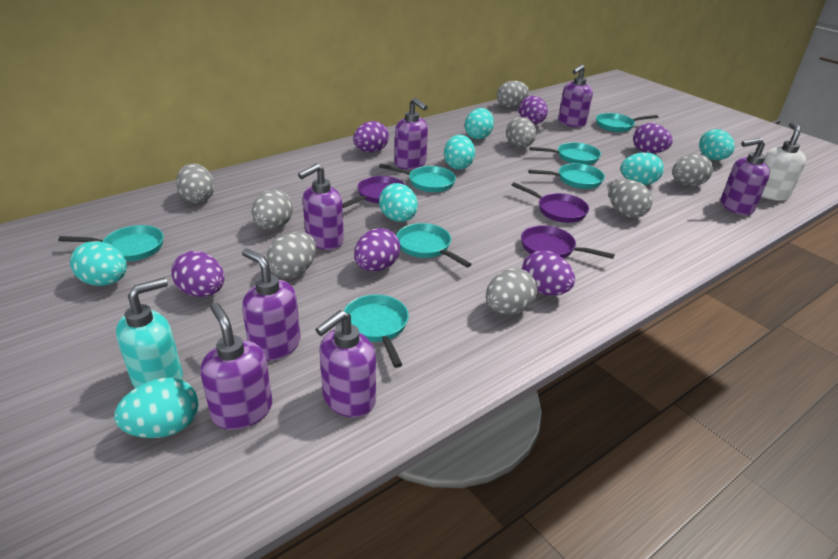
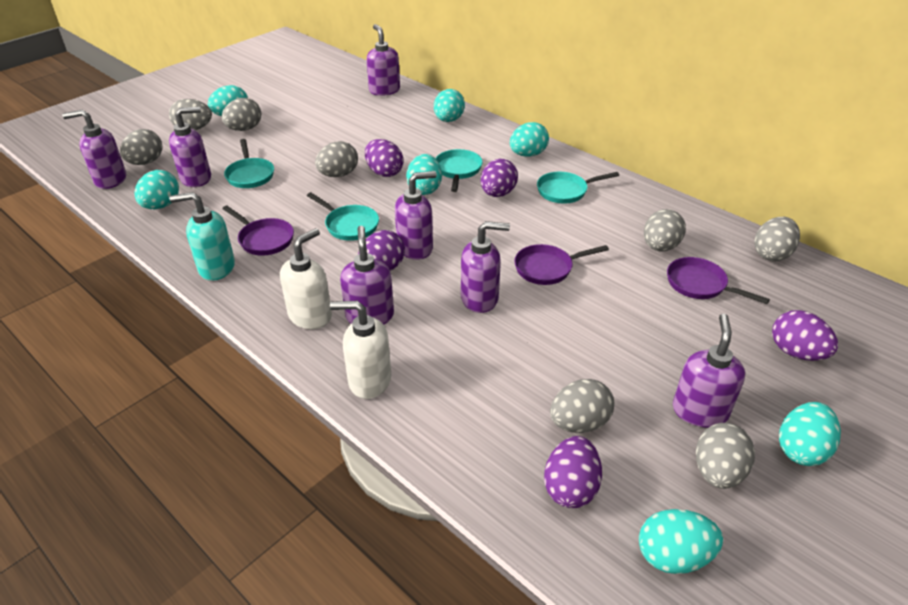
purple egg: [171,251,224,297] [353,121,389,153] [354,228,400,272] [519,96,548,124] [522,250,575,295] [633,123,673,154] = 6 -> [358,230,405,271] [365,139,404,177] [481,159,518,197] [544,436,602,508] [772,310,838,361] = 5
turquoise pan: [58,225,164,261] [344,295,409,368] [379,164,456,192] [396,223,472,268] [528,163,605,189] [529,142,601,165] [596,113,658,132] = 7 -> [224,139,274,188] [307,192,379,241] [436,149,483,192] [537,172,619,204] = 4
white soap dispenser: [761,122,806,200] = 1 -> [280,228,332,329] [330,301,391,399] = 2

